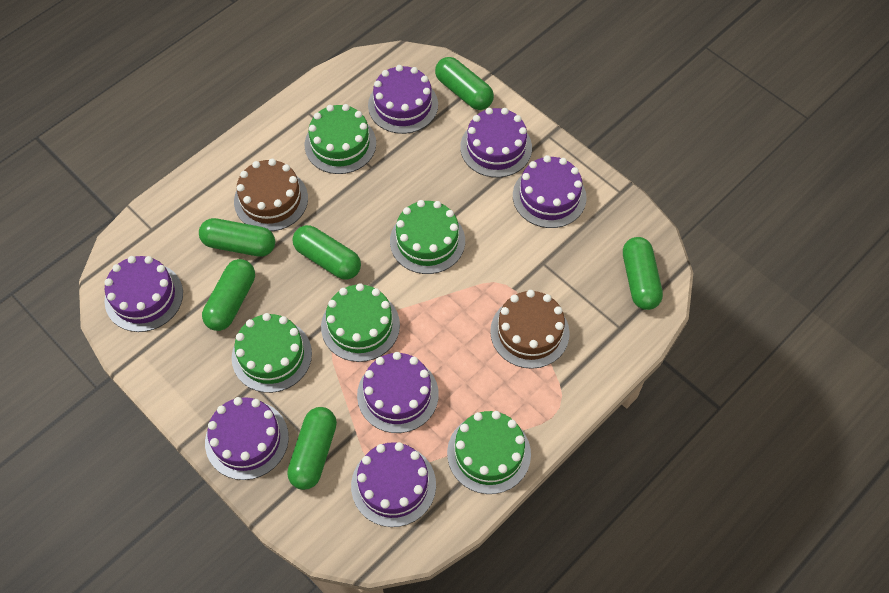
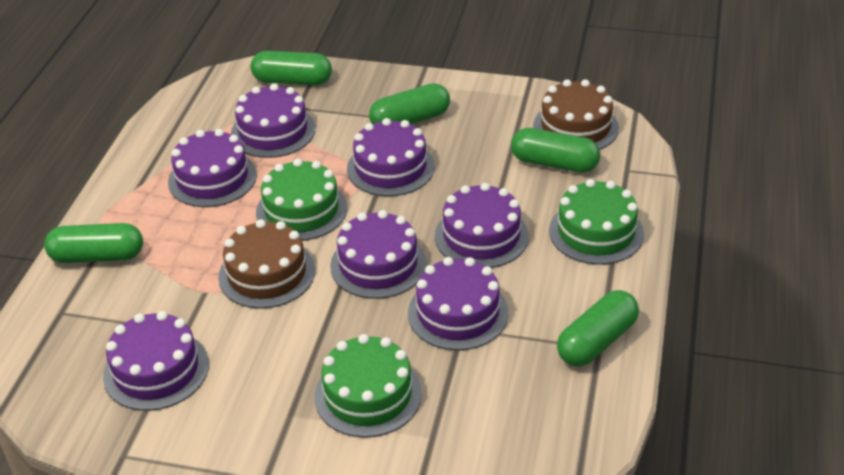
green cake: [232,313,312,393] [305,104,376,174] [321,283,400,362] [390,200,465,274] [447,411,531,494] = 5 -> [256,158,347,241] [315,334,422,438] [549,179,644,265] = 3
green capsule: [199,218,275,257] [202,259,255,331] [287,407,337,490] [293,225,361,280] [435,57,494,110] [623,237,663,310] = 6 -> [44,223,143,263] [251,51,332,85] [369,83,450,124] [511,128,600,173] [557,290,639,367] = 5

